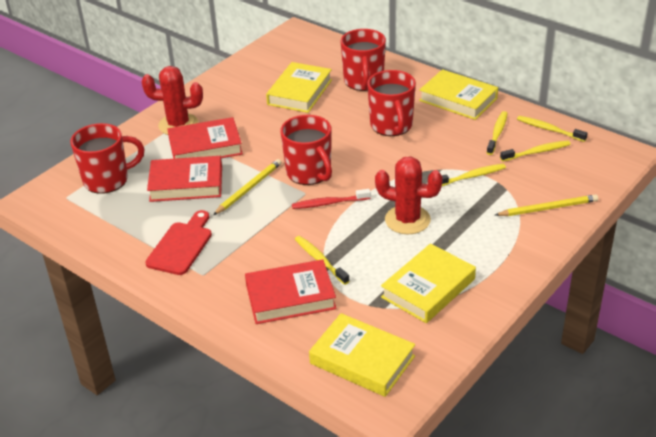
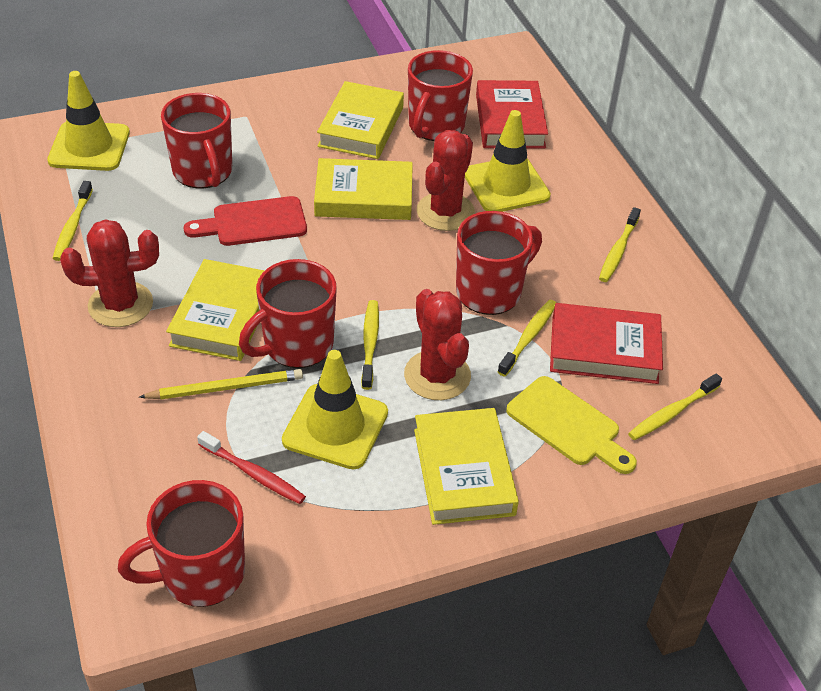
red book: [147,156,222,202] [167,117,243,159] [245,259,337,324] = 3 -> [476,80,548,149] [550,303,663,384] = 2
red cactus: [141,66,203,135] [375,157,443,234] = 2 -> [60,219,159,327] [404,289,471,400] [417,130,475,231] = 3
red mug: [70,123,144,194] [280,115,332,185] [341,29,386,91] [367,70,416,136] = 4 -> [118,480,245,607] [161,93,232,189] [239,259,337,368] [408,50,473,141] [456,211,542,315] = 5
yellow cutting board: none = 0 -> [506,376,637,474] = 1
yellow pencil: [213,159,282,215] [495,194,598,216] = 2 -> [139,369,303,399] = 1
yellow traffic cone: none = 0 -> [47,71,130,171] [282,350,388,470] [465,110,551,212] = 3

